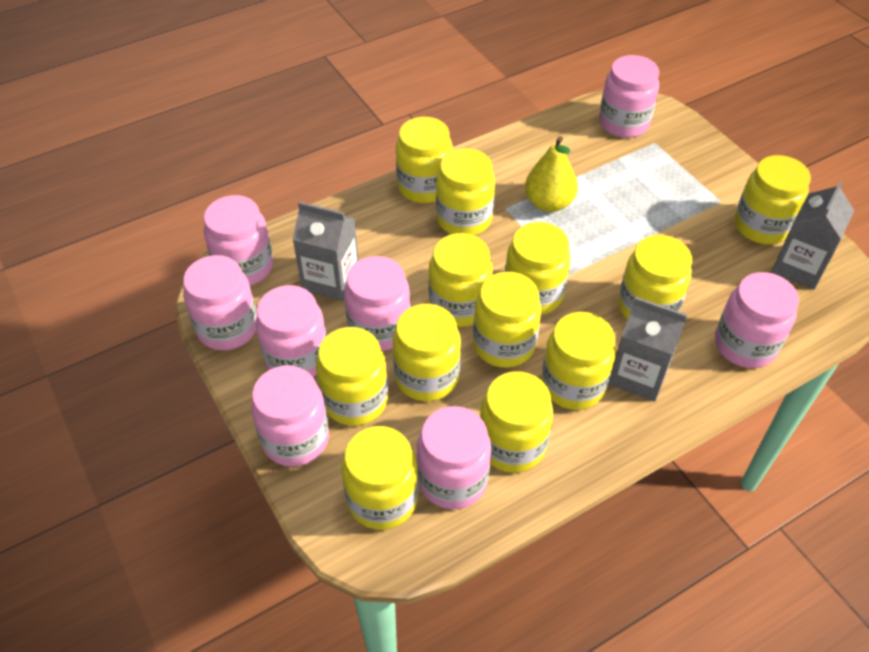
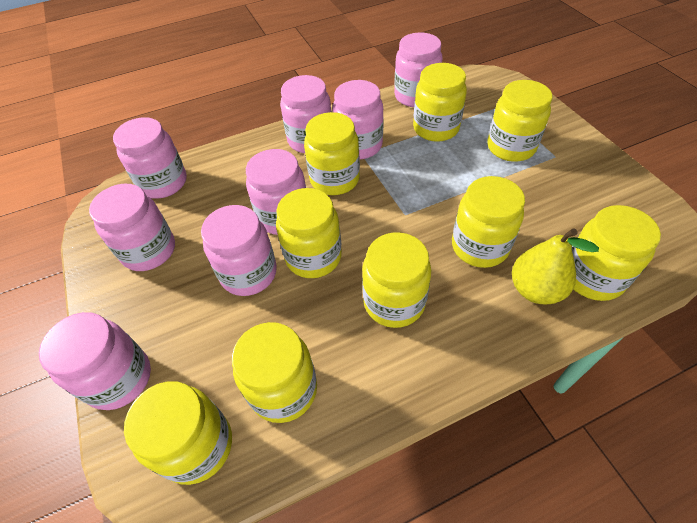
grey carton: [292,202,359,301] [609,297,688,402] [772,180,854,290] = 3 -> none = 0
yellow jar: [316,327,388,426] [341,426,419,530] [393,304,461,401] [396,117,453,203] [428,233,493,327] [436,148,495,236] [473,272,541,368] [480,371,553,473] [505,222,571,315] [541,312,616,410] [618,235,692,320] [734,155,811,244] = 12 -> [124,381,232,485] [232,322,317,423] [276,188,342,278] [304,112,360,195] [362,232,431,328] [413,63,467,142] [452,176,525,268] [487,80,552,162] [572,205,661,301] = 9

